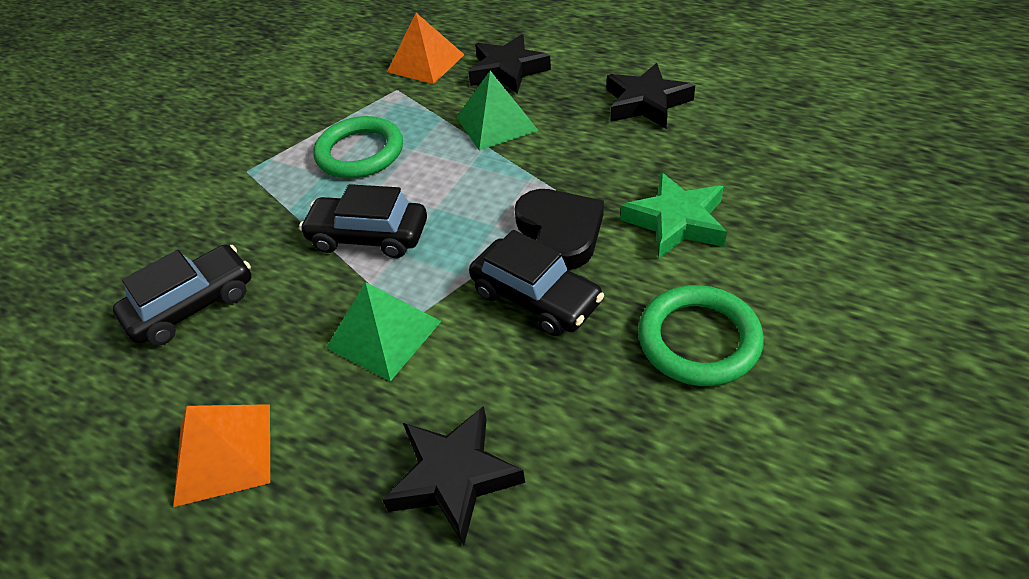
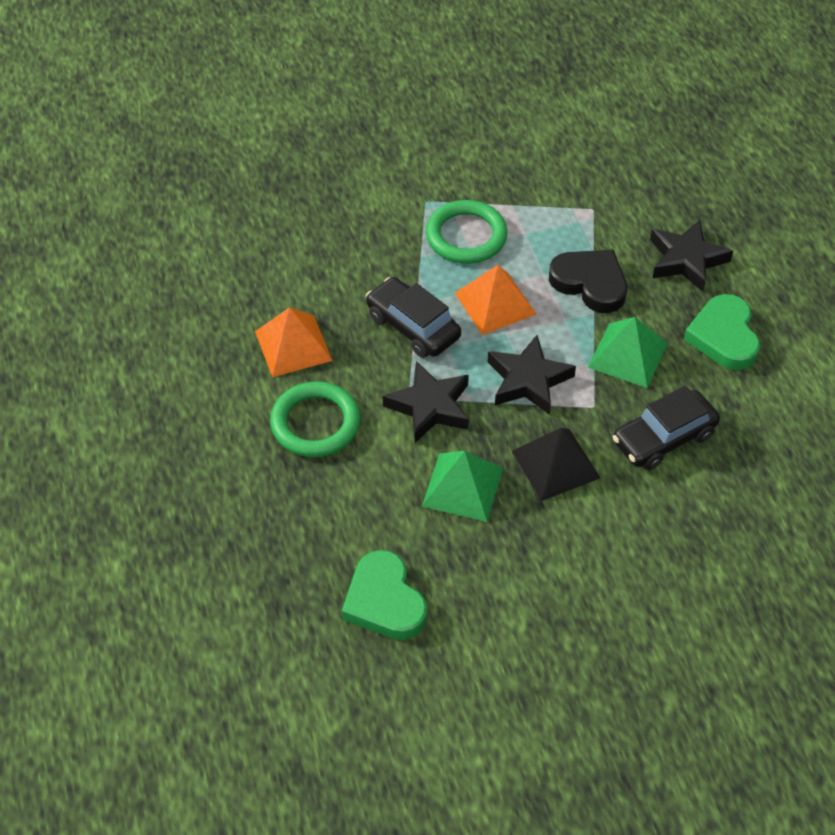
black car: [113,244,252,346] [299,184,427,258] [469,230,604,336] = 3 -> [366,277,461,358] [613,386,720,470] = 2
black pyramid: none = 0 -> [512,428,600,501] = 1
green heart: none = 0 -> [342,550,427,640] [683,294,760,370] = 2
green star: [620,172,727,259] = 1 -> none = 0

